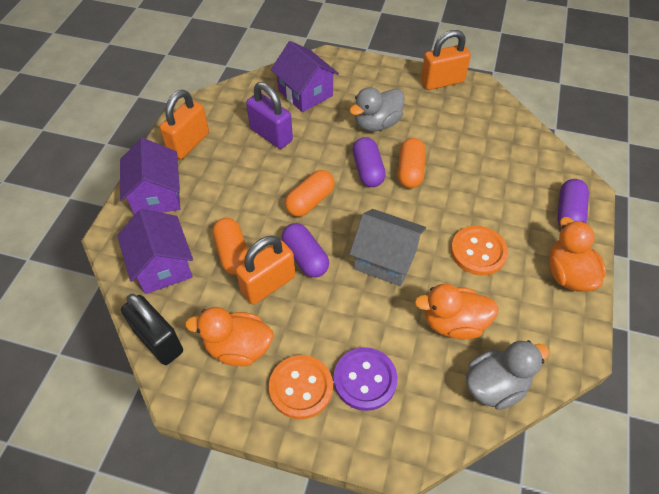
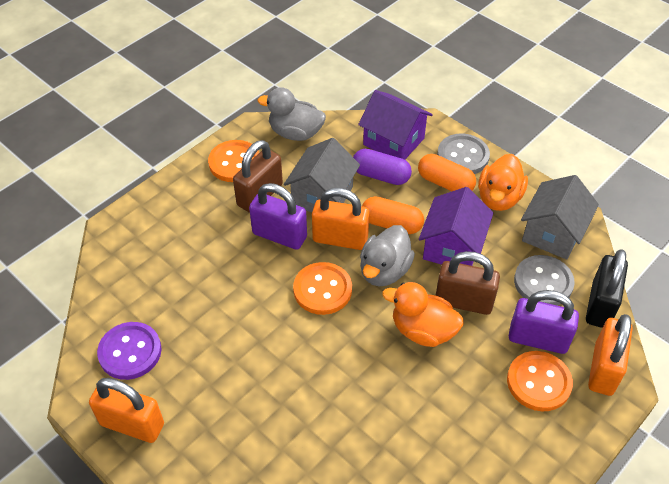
brown padlock: none = 0 -> [233,140,283,213] [436,251,500,315] = 2
grey button: none = 0 -> [437,134,490,174] [514,255,575,305] = 2
grey house: [349,209,426,286] = 1 -> [284,138,360,212] [521,175,599,260] = 2
orange button: [269,355,333,419] [451,226,508,276] = 2 -> [208,140,259,182] [293,262,352,315] [507,351,573,411] = 3
orange capsule: [212,218,248,275] [285,170,335,217] [398,138,426,188] = 3 -> [362,197,424,234] [418,154,476,191] = 2
orange duck: [185,307,273,367] [414,284,499,340] [549,217,606,292] = 3 -> [382,282,464,347] [478,154,528,211] = 2
purple capsule: [282,223,329,277] [352,137,386,187] [557,179,589,227] = 3 -> [353,149,412,185] = 1
purple house: [117,209,193,294] [120,138,180,215] [271,41,339,112] = 3 -> [358,90,433,160] [419,187,493,266] = 2
purple padlock: [246,82,293,149] = 1 -> [249,183,307,250] [509,290,579,354] = 2

